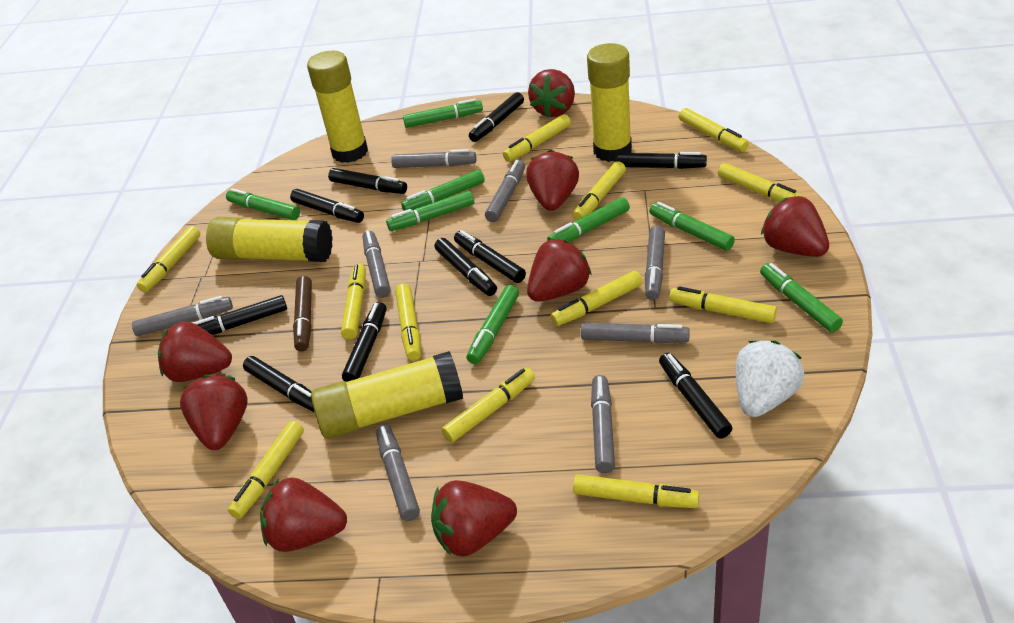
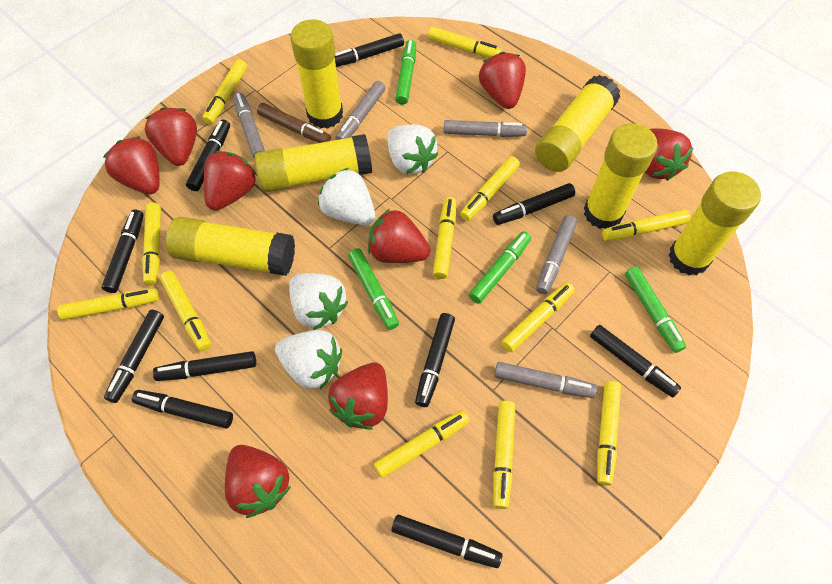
green marker: [226,188,300,220] [386,191,474,231] [401,170,485,211] [403,99,483,128] [467,285,519,364] [547,197,630,242] [649,202,735,250] [760,263,843,332] = 8 -> [348,248,399,330] [395,40,416,105] [469,231,531,304] [625,267,686,353] = 4
grey marker: [132,296,233,336] [363,231,391,298] [376,424,420,521] [391,149,476,168] [485,160,525,222] [581,322,690,343] [591,375,615,473] [645,225,665,300] = 8 -> [233,92,265,158] [335,81,385,140] [444,120,527,137] [494,362,597,398] [536,215,577,294] = 5
white strawberry: [736,341,804,417] = 1 -> [275,330,342,389] [289,273,348,330] [318,168,375,225] [387,125,438,174] = 4
yellow glue stick: [206,217,333,262] [307,51,368,163] [311,351,463,439] [587,43,632,162] = 4 -> [166,217,295,276] [254,134,372,192] [290,19,343,129] [535,75,620,172] [584,123,658,229] [669,171,761,275] = 6

